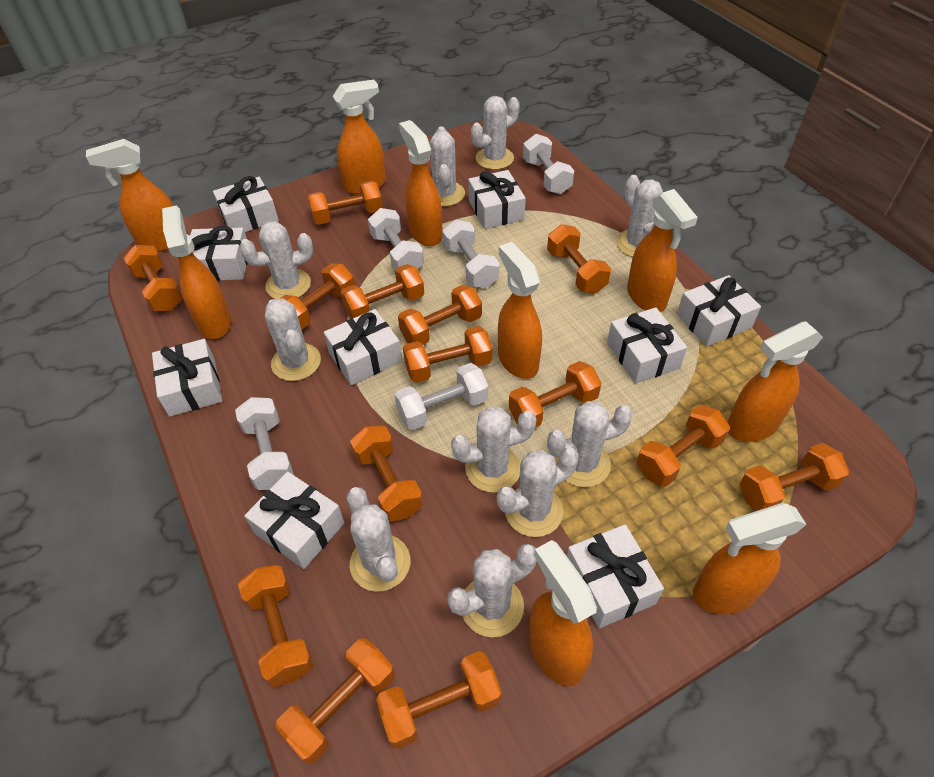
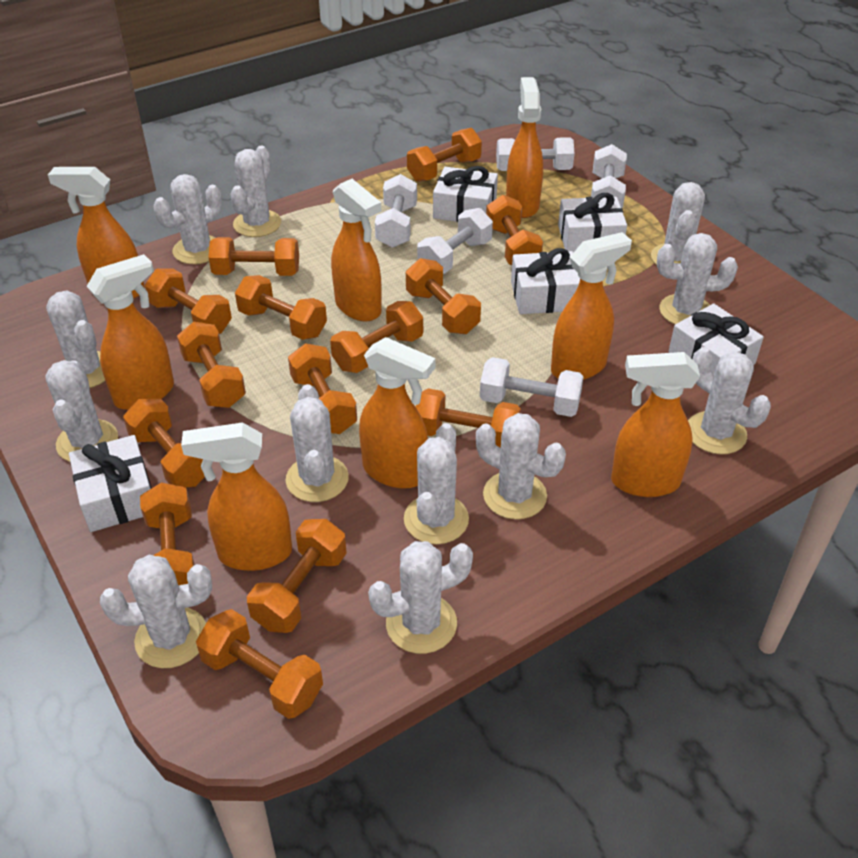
orange spray bottle: [86,139,174,252] [162,206,231,339] [333,79,386,194] [399,120,443,246] [498,242,542,379] [529,540,597,686] [627,189,698,312] [693,503,807,614] [727,321,823,442] = 9 -> [48,167,145,299] [87,254,174,410] [181,422,292,571] [331,179,382,321] [359,337,435,489] [506,77,543,218] [551,232,632,380] [611,352,700,497] = 8
white cactus: [239,221,313,299] [265,298,321,381] [347,487,410,592] [430,126,465,207] [447,544,537,637] [451,406,537,493] [471,96,519,170] [497,447,578,537] [547,401,633,487] [616,175,663,257] = 10 -> [45,360,118,462] [46,291,105,388] [100,555,212,668] [154,174,222,264] [230,145,281,237] [286,384,349,502] [368,541,473,654] [404,423,469,544] [476,413,566,520] [651,182,705,265] [657,233,738,324] [688,347,771,454] = 12
white gift: [152,339,223,417] [190,226,248,281] [213,176,279,232] [244,471,344,569] [324,309,402,385] [468,170,526,229] [567,524,664,628] [607,307,687,384] [677,275,761,347] = 9 -> [69,435,151,532] [433,166,498,222] [511,248,580,314] [558,193,627,253] [669,304,764,373] = 5

